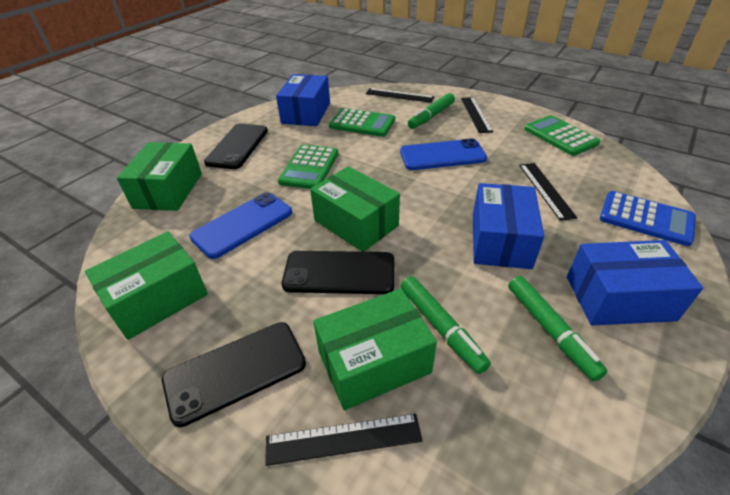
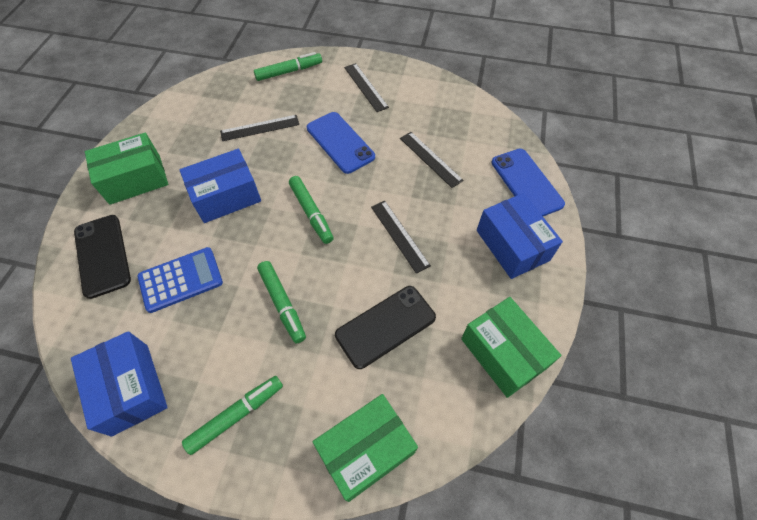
black phone: [162,322,306,427] [204,124,268,169] [282,251,394,294] = 3 -> [74,215,131,299] [335,286,436,369] = 2
green box: [85,232,208,340] [117,142,202,211] [310,166,400,252] [313,289,437,410] = 4 -> [85,133,168,205] [312,394,418,502] [461,297,561,398] = 3
green calculator: [278,145,339,189] [329,108,395,137] [525,115,600,156] = 3 -> none = 0
green marker: [401,276,491,374] [408,93,455,129] [508,276,608,381] = 3 -> [182,376,283,455] [254,52,322,81] [257,261,306,343] [289,176,334,244] = 4

